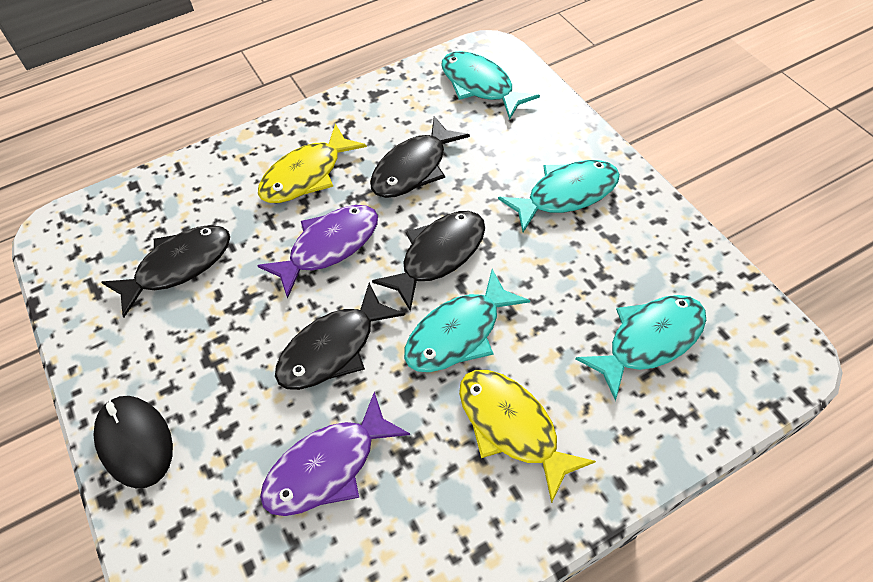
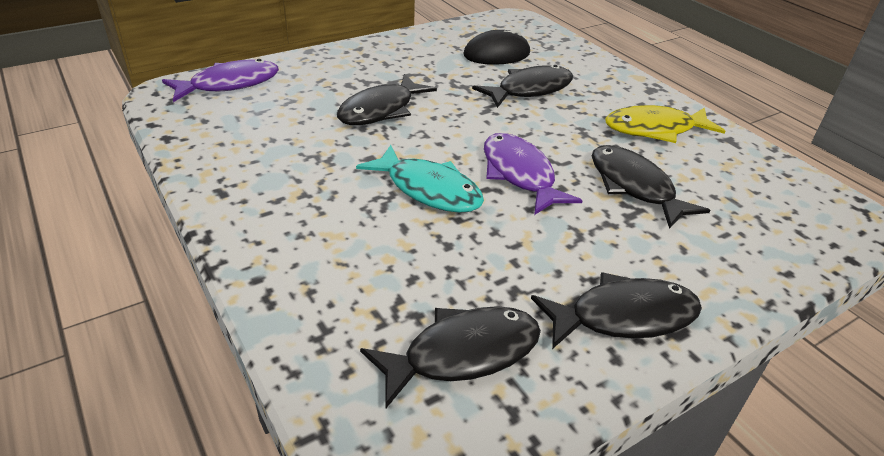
black fish: [101,225,230,317] [275,283,405,390] [370,116,470,198] [372,211,485,311] = 4 -> [337,74,437,125] [360,306,541,408] [472,65,573,108] [531,272,702,349] [592,145,710,229] = 5
turquoise fish: [404,269,530,372] [441,51,540,120] [498,160,620,232] [575,295,706,401] = 4 -> [356,145,484,213] = 1
yellow fish: [258,124,367,203] [459,370,596,504] = 2 -> [605,105,725,143] = 1

